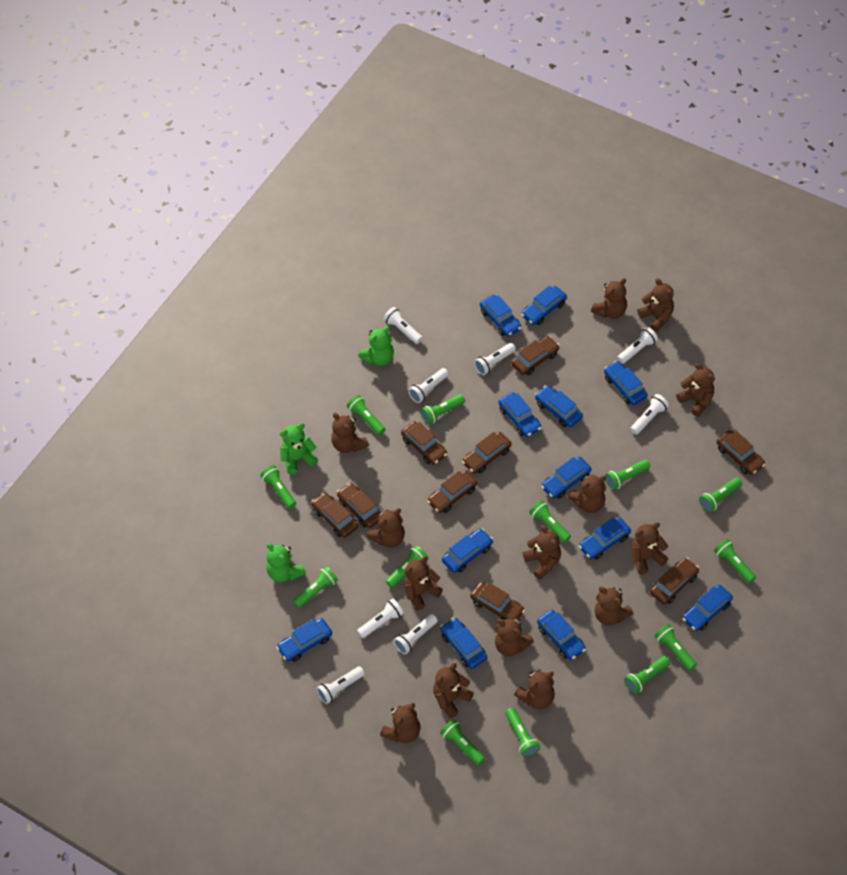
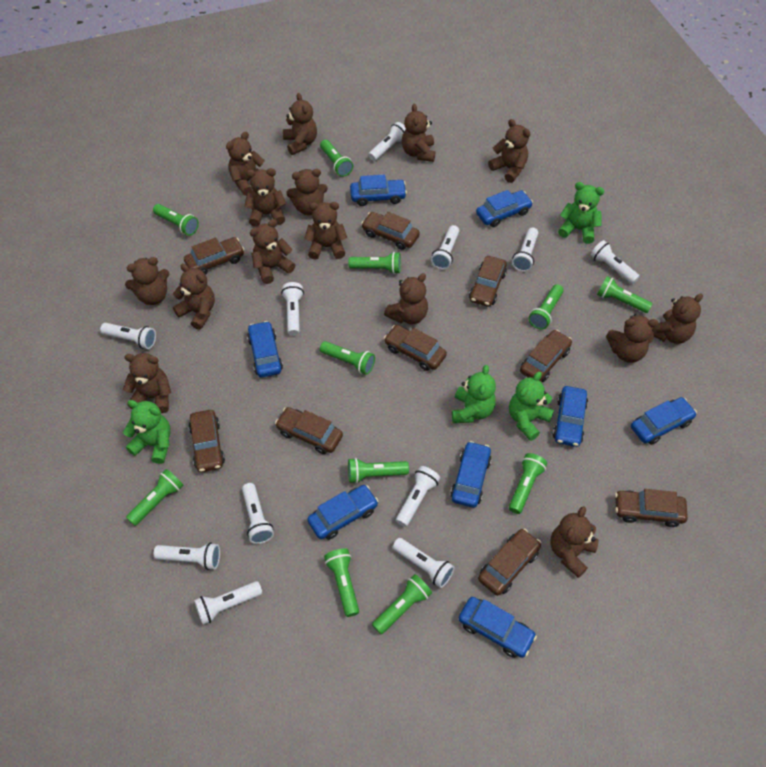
blue car: [276,618,332,662] [440,617,487,669] [442,528,493,573] [480,295,522,337] [498,392,541,437] [521,286,567,325] [535,385,583,427] [537,610,586,660] [541,457,591,499] [579,517,631,560] [604,361,648,405] [682,585,733,631] = 12 -> [247,321,283,377] [307,485,378,540] [350,174,407,206] [450,441,492,508] [459,597,537,658] [476,190,533,227] [553,386,588,447] [631,397,697,445] = 8
brown teddy bear: [331,413,369,453] [367,508,405,548] [380,703,421,743] [404,557,443,610] [433,663,474,718] [495,618,534,656] [514,671,555,709] [523,525,561,580] [568,474,606,513] [591,278,627,319] [594,586,633,626] [631,522,669,574] [637,278,674,332] [676,363,715,417] = 14 -> [123,353,171,413] [125,257,169,305] [173,264,215,330] [226,132,265,196] [244,168,286,227] [250,219,295,284] [283,93,317,155] [286,169,328,216] [304,202,347,260] [384,273,428,324] [402,104,436,162] [488,119,530,183] [550,506,599,578] [606,314,658,363] [653,293,703,344] = 15
green flashlight: [260,465,296,509] [293,566,338,608] [347,395,385,435] [386,545,429,588] [421,394,465,425] [440,719,485,765] [505,708,540,757] [529,500,571,543] [605,459,650,490] [624,656,670,694] [654,624,697,671] [699,478,742,512] [714,539,756,583] = 13 -> [126,469,183,526] [153,204,199,236] [320,140,353,177] [320,341,375,375] [324,548,359,617] [348,252,401,274] [348,458,409,484] [372,574,432,634] [509,453,547,514] [528,284,564,330] [597,276,652,313] = 11
green teddy bear: [266,543,306,583] [280,423,318,474] [358,326,394,366] = 3 -> [123,400,171,464] [452,365,496,423] [509,372,554,441] [558,182,605,244] = 4
white flashlight: [316,666,365,704] [357,598,404,638] [383,307,423,344] [393,614,438,654] [408,368,449,403] [474,343,516,375] [617,327,658,364] [630,394,669,435] = 8 -> [100,323,156,349] [153,542,220,570] [194,581,262,625] [242,483,274,544] [281,282,304,336] [368,122,406,161] [393,538,455,588] [396,466,440,527] [431,225,459,269] [512,227,538,272] [590,240,640,284] = 11

